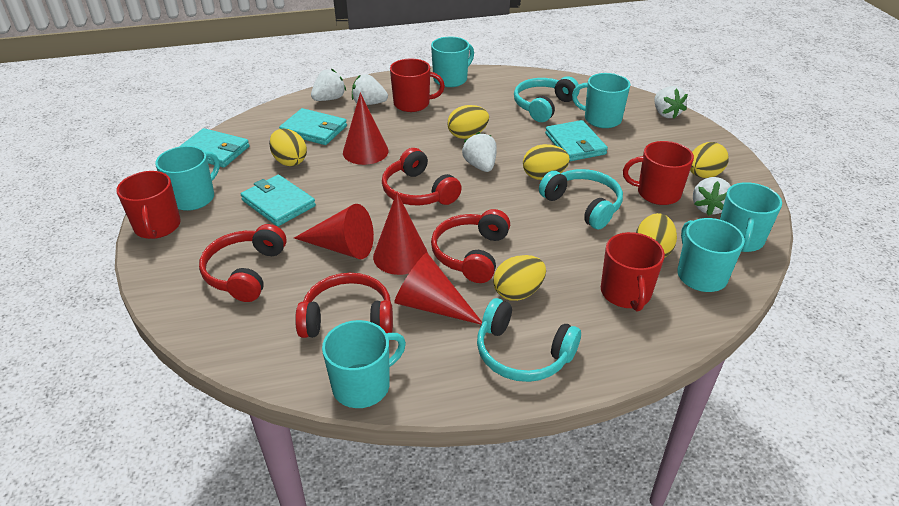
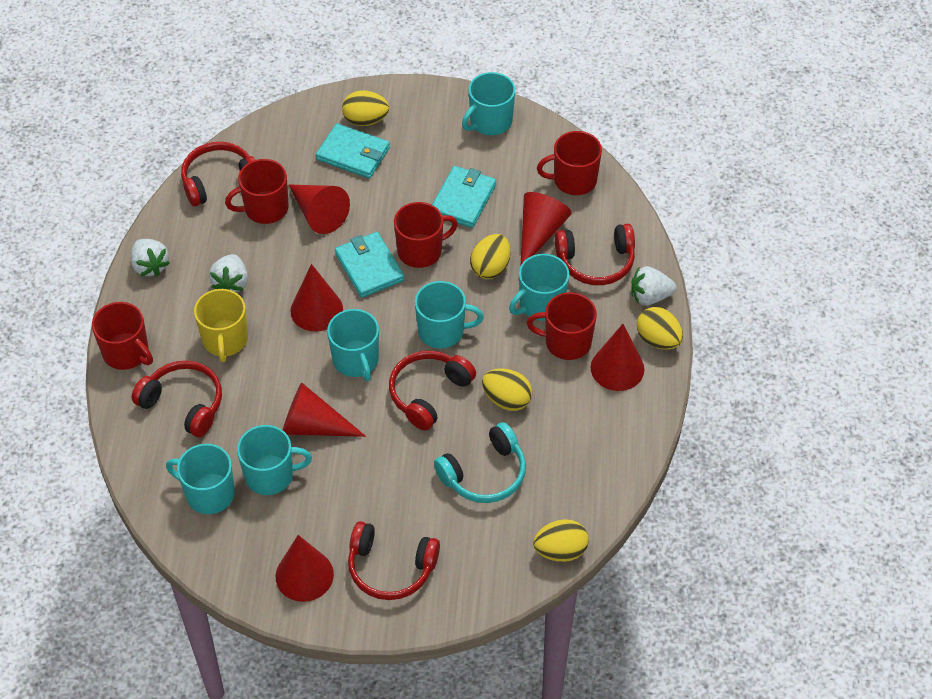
red cone: [294,204,374,259] [343,93,389,165] [373,192,428,275] [394,253,482,325] = 4 -> [276,535,334,602] [283,383,366,437] [289,185,350,234] [290,264,343,332] [520,192,572,267] [591,324,644,391] = 6
red headphones: [199,224,287,302] [295,273,393,338] [382,148,462,205] [431,209,510,283] = 4 -> [131,361,222,437] [181,142,255,206] [348,521,440,600] [389,351,476,431] [555,224,635,285] = 5
red mug: [116,171,181,239] [390,58,445,112] [601,232,665,311] [623,141,694,205] = 4 -> [92,302,153,370] [225,159,288,224] [394,202,458,268] [527,292,597,360] [537,131,602,195] = 5
turquoise headphones: [477,298,581,382] [514,76,580,122] [539,169,623,230] = 3 -> [434,422,526,503] = 1
turquoise wallet: [179,128,249,168] [241,175,316,226] [279,108,347,145] [545,120,608,162] = 4 -> [316,123,390,178] [335,232,405,298] [432,166,496,228] = 3
white strawberry: [311,69,346,101] [352,74,388,105] [462,132,497,172] [654,86,688,119] [693,177,731,216] = 5 -> [131,239,170,277] [209,254,248,292] [631,266,676,306] = 3
yellow egg: [269,129,307,166] [448,105,489,139] [493,255,546,301] [523,144,570,180] [636,213,677,258] [690,142,729,178] = 6 -> [342,90,389,126] [470,234,511,279] [482,368,532,411] [533,519,589,562] [637,307,683,350] = 5
yellow mug: none = 0 -> [194,289,248,362] = 1

